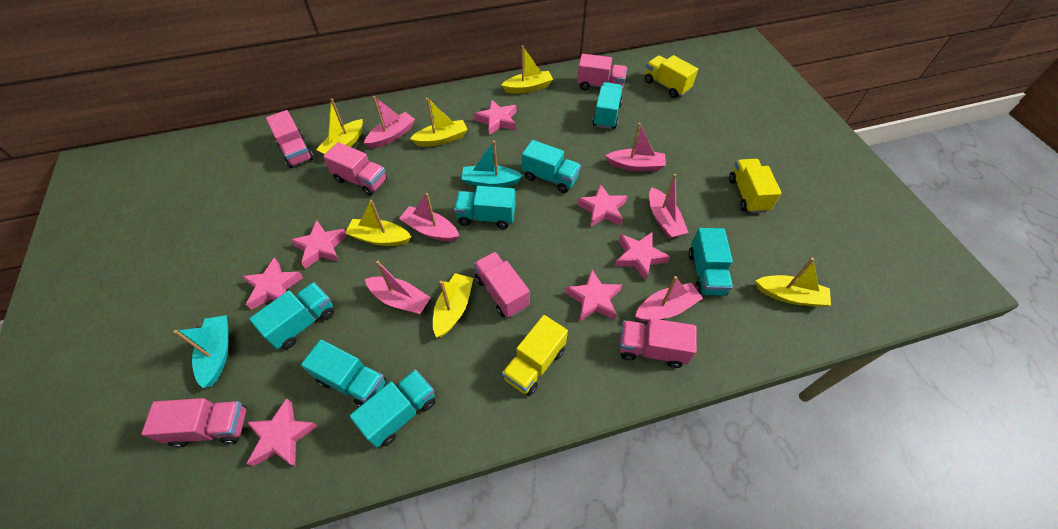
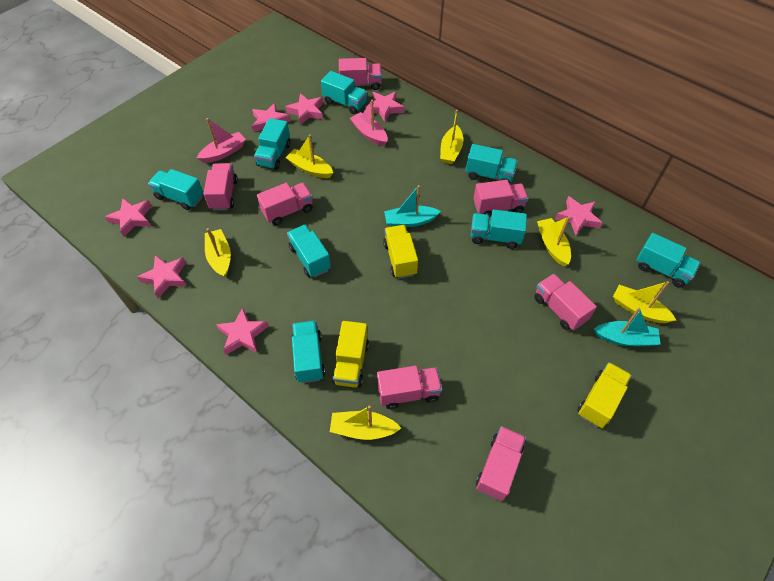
pink boat: [364,96,415,149] [365,261,431,314] [399,193,459,242] [605,123,666,171] [635,276,703,321] [649,174,689,239] = 6 -> [197,118,246,163] [350,100,387,146] = 2
pink truck: [142,398,247,448] [266,110,314,168] [323,142,387,196] [474,252,530,318] [577,54,627,90] [619,318,697,368] = 6 -> [203,163,238,211] [257,183,313,225] [339,58,382,90] [377,366,442,409] [473,180,529,217] [476,426,526,501] [534,274,597,330] = 7
turquoise truck: [249,282,334,349] [301,340,386,407] [350,369,436,448] [454,186,516,229] [522,140,581,193] [592,82,623,129] [688,228,733,296] = 7 -> [148,169,204,210] [254,118,291,170] [287,224,331,278] [292,321,325,383] [321,71,368,114] [466,144,518,184] [471,209,527,249] [636,233,701,288] = 8

